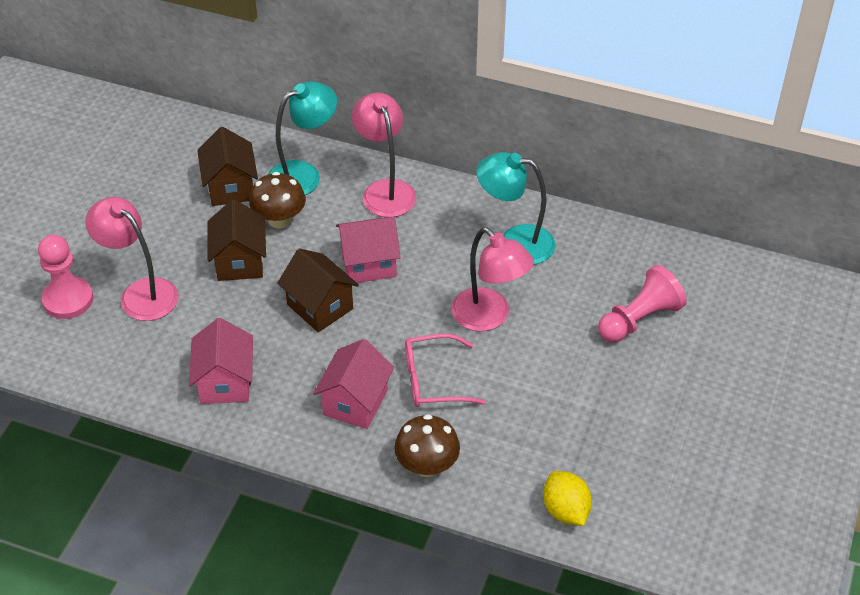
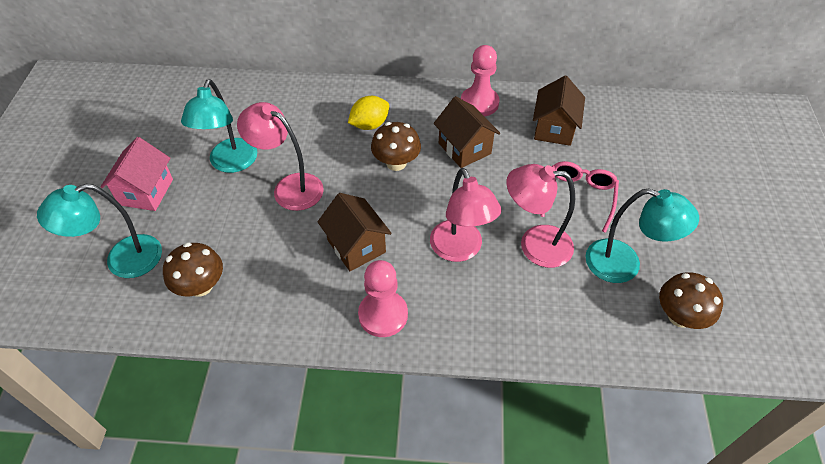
brown mushroom: [249,172,306,228] [394,414,460,477] = 2 -> [163,242,223,297] [371,122,421,171] [659,272,723,329] = 3
pink house: [189,318,253,404] [313,339,394,429] [336,217,401,283] = 3 -> [101,137,173,211] = 1
turquoise lamp: [268,81,337,195] [476,152,556,265] = 2 -> [37,184,162,278] [181,79,257,173] [585,188,699,283] = 3

